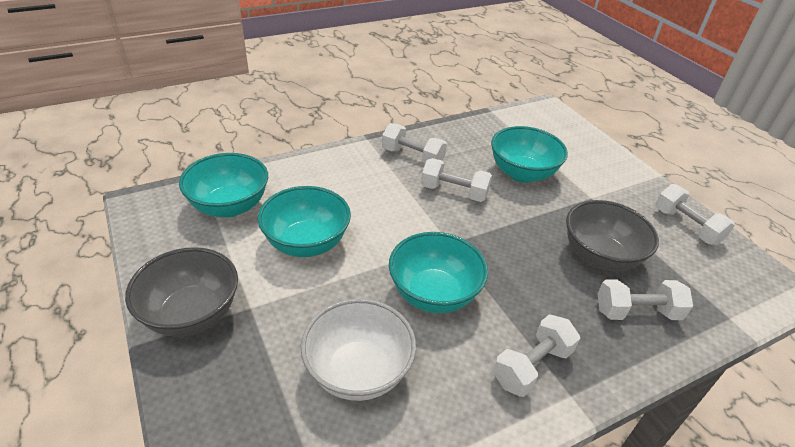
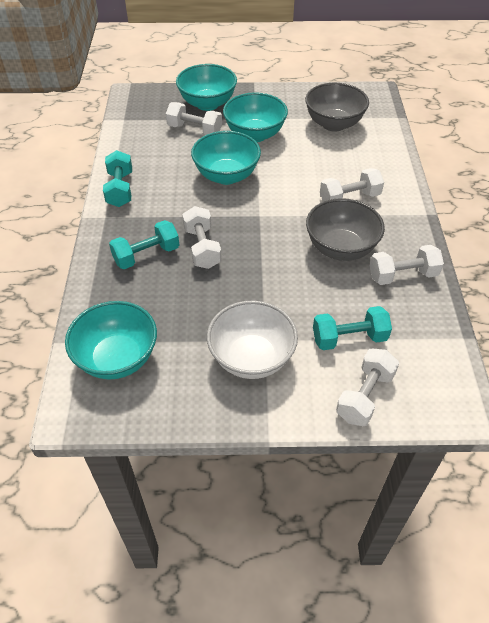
turquoise dumbbell: none = 0 -> [103,150,132,207] [109,220,179,269] [313,306,392,350] = 3

